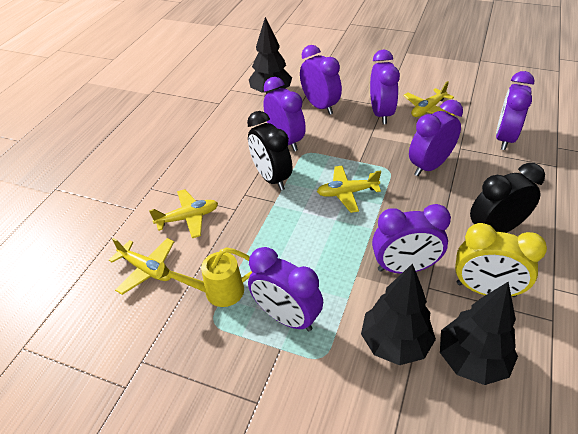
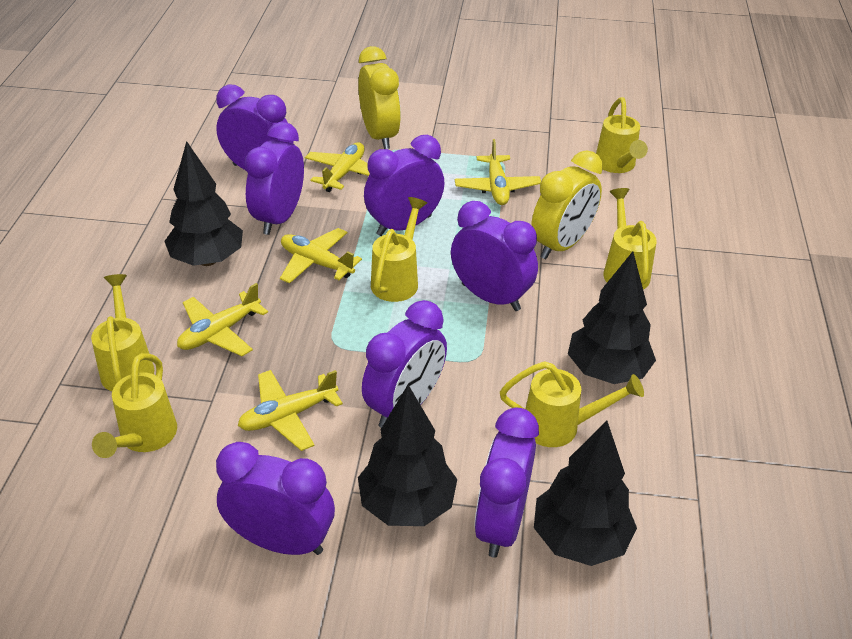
black clock: [247,111,292,190] [470,163,545,233] = 2 -> none = 0
black tree: [249,17,292,95] [361,263,436,365] [440,282,518,385] = 3 -> [164,141,243,266] [358,385,457,526] [534,420,637,566] [568,251,656,384] = 4
yellow clock: [455,223,547,297] = 1 -> [358,46,401,149] [531,151,603,259] = 2
yellow plane: [109,238,174,295] [149,189,218,238] [317,166,381,213] [403,81,455,117] = 4 -> [177,283,268,356] [238,370,343,451] [280,228,362,284] [305,142,370,192] [455,139,541,205] = 5
yellow watering can: [156,247,252,307] = 1 -> [91,274,154,391] [92,353,177,458] [371,197,427,302] [500,361,644,447] [596,97,648,173] [603,188,657,290] = 6

